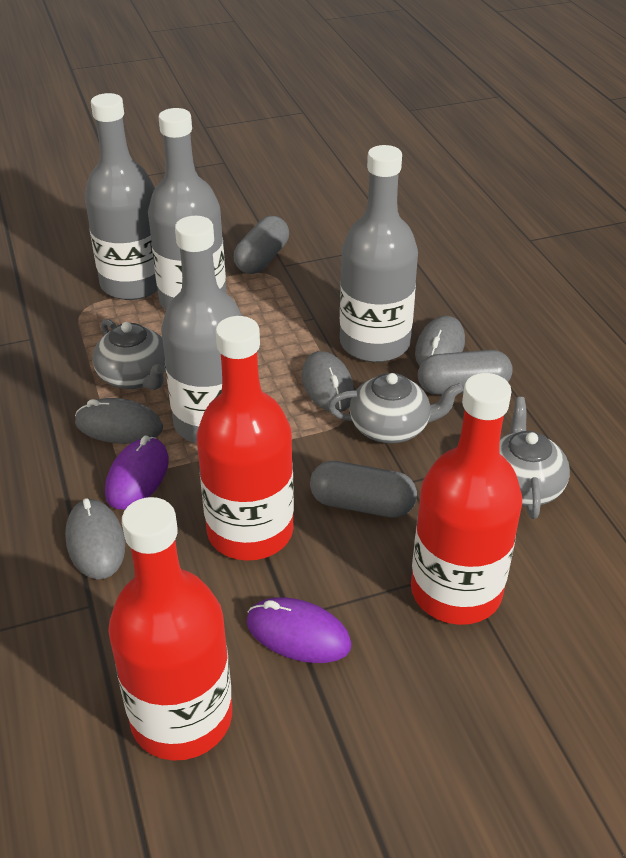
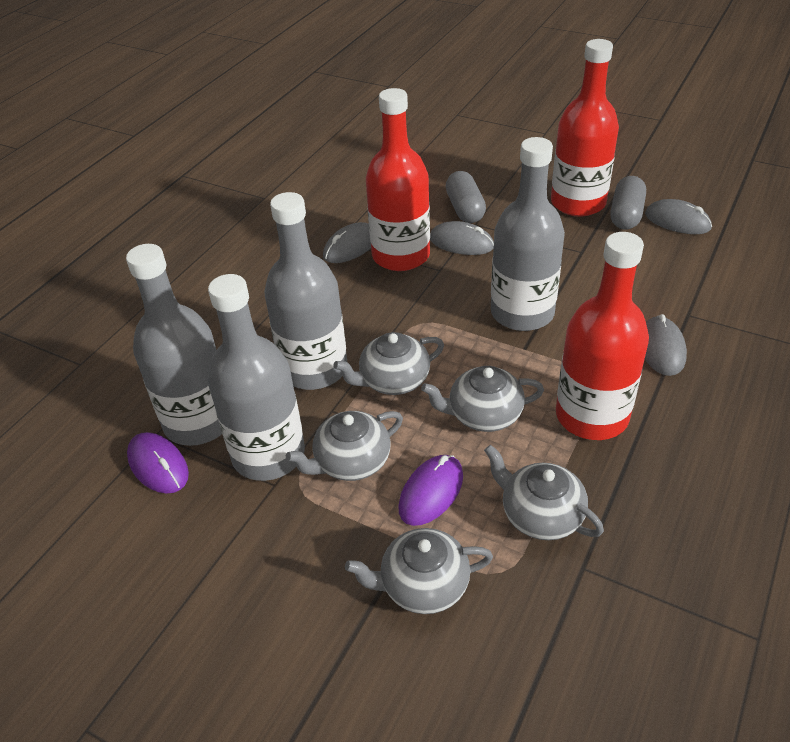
grey capsule: [234,216,289,274] [310,461,417,518] [418,350,513,395] = 3 -> [446,171,486,223] [610,176,646,230] = 2
grey teapot: [92,319,166,390] [328,373,464,443] [499,397,570,519] = 3 -> [286,411,403,481] [333,332,444,395] [345,528,493,614] [421,366,544,432] [484,445,604,540] = 5

